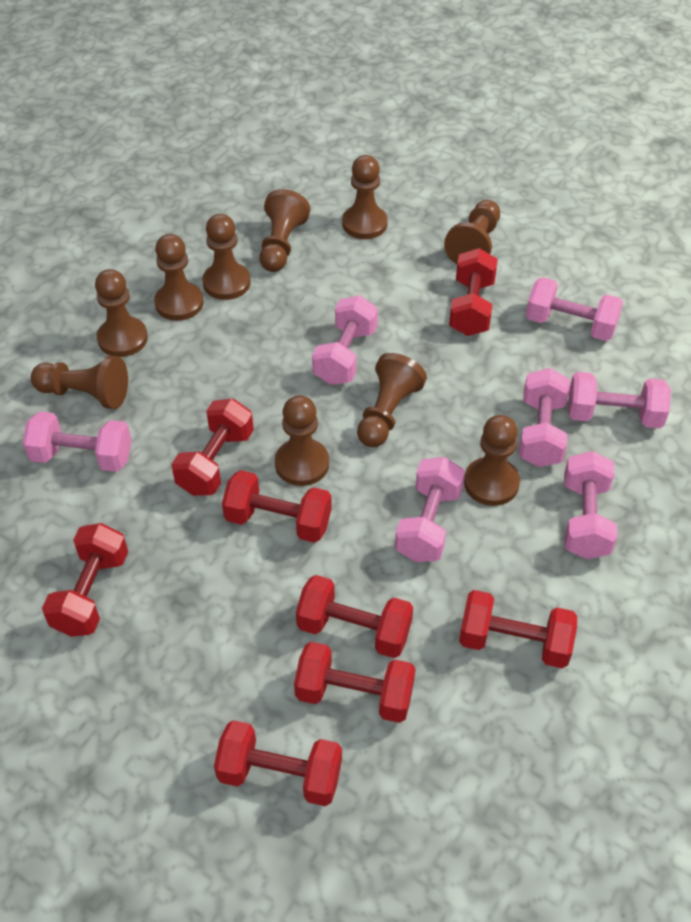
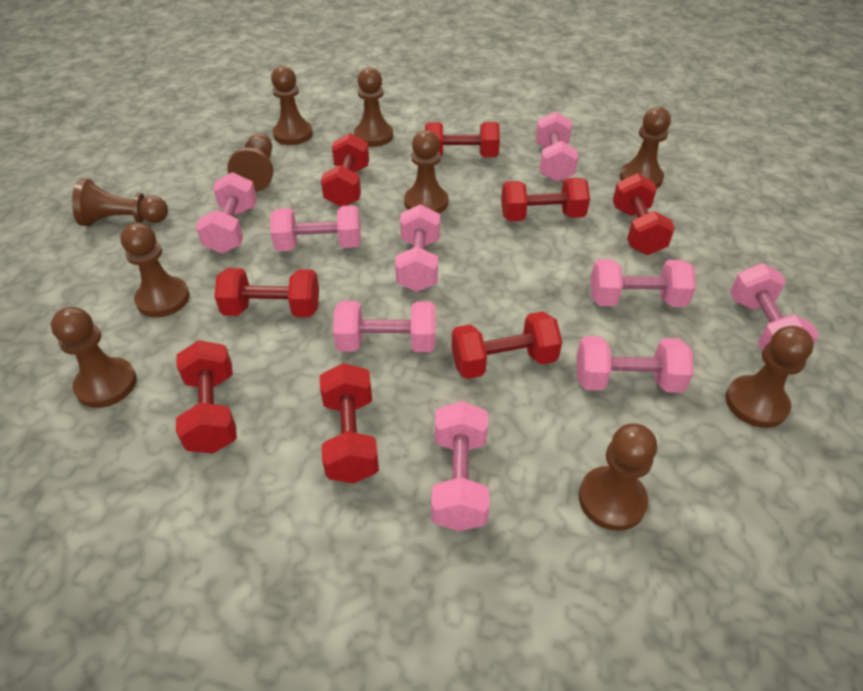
pink dumbbell: [23,412,132,472] [312,295,378,385] [395,457,465,562] [519,368,570,467] [526,277,623,341] [564,451,617,559] [568,372,671,428] = 7 -> [196,172,257,254] [270,205,361,251] [333,301,436,352] [395,204,440,292] [431,401,489,531] [536,111,579,182] [577,336,694,393] [591,259,696,307] [730,263,819,351] = 9

